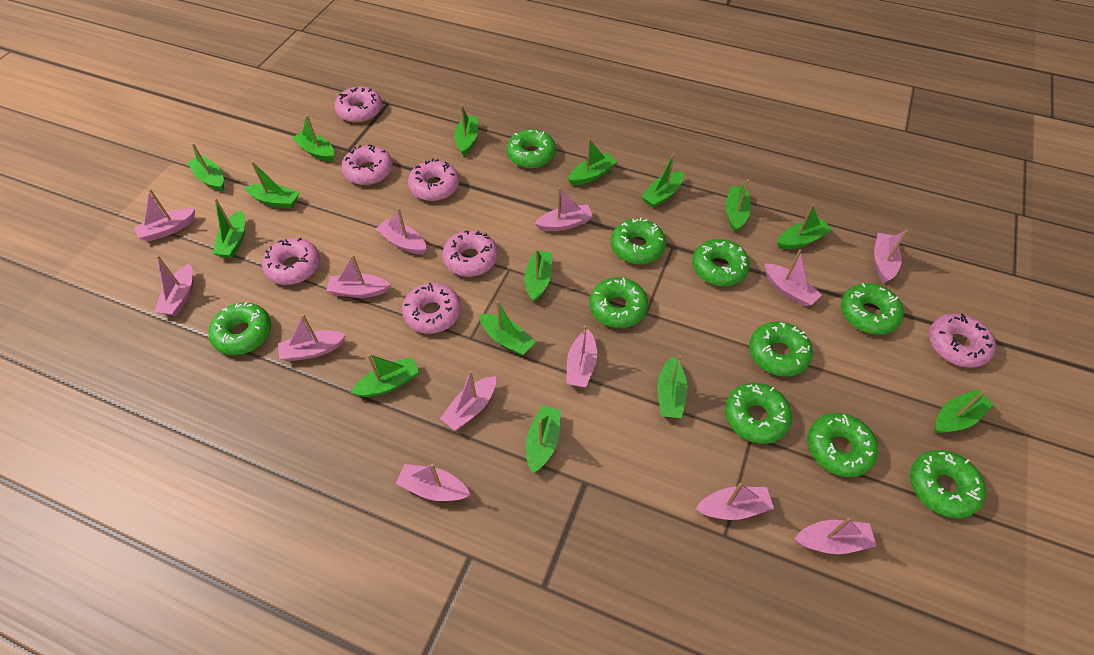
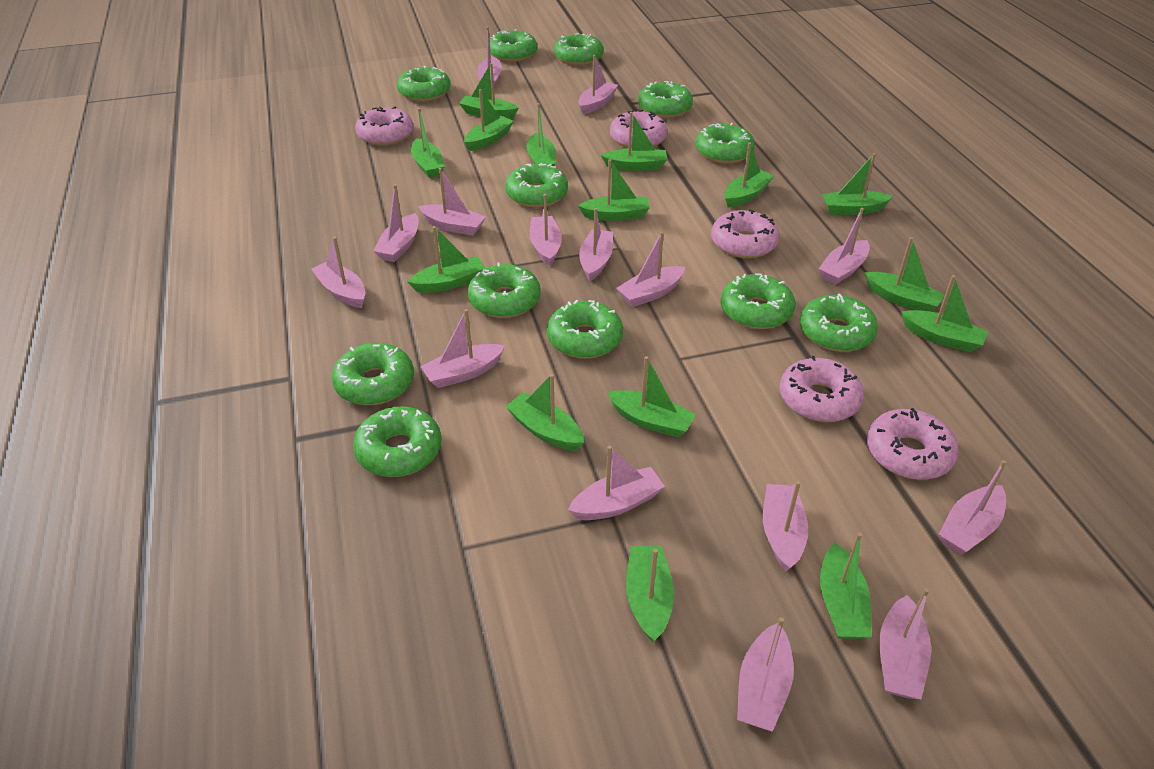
green donut: [208,302,271,355] [506,129,556,168] [590,277,648,328] [611,217,666,264] [692,239,750,286] [725,383,792,444] [749,321,813,377] [807,413,878,477] [841,283,904,335] [910,450,986,518] = 10 -> [332,343,414,405] [353,406,442,477] [397,66,451,102] [468,263,541,318] [490,29,537,62] [505,163,568,207] [547,300,623,359] [554,33,603,66] [638,81,693,118] [695,123,755,164] [720,273,795,329] [800,293,878,352] = 12
pink boat: [134,189,195,241] [154,255,194,316] [278,314,346,361] [326,255,391,298] [376,208,426,254] [396,463,471,501] [440,371,496,431] [534,187,593,231] [566,325,597,387] [696,483,774,520] [764,249,822,307] [794,517,877,554] [874,230,908,283] = 13 -> [311,237,366,308] [373,184,419,262] [418,168,486,236] [421,309,505,388] [477,27,502,89] [529,194,562,266] [568,446,665,520] [578,55,618,114] [579,208,613,281] [616,232,685,307] [737,617,794,732] [763,481,808,571] [819,208,870,285] [879,588,931,700] [938,460,1006,554] = 15
pink donut: [262,238,320,285] [335,86,382,123] [341,145,393,185] [402,283,461,334] [408,159,459,201] [442,230,498,277] [929,313,996,368] = 7 -> [355,106,413,146] [610,109,667,148] [711,210,780,258] [780,356,864,422] [867,408,958,480] = 5

